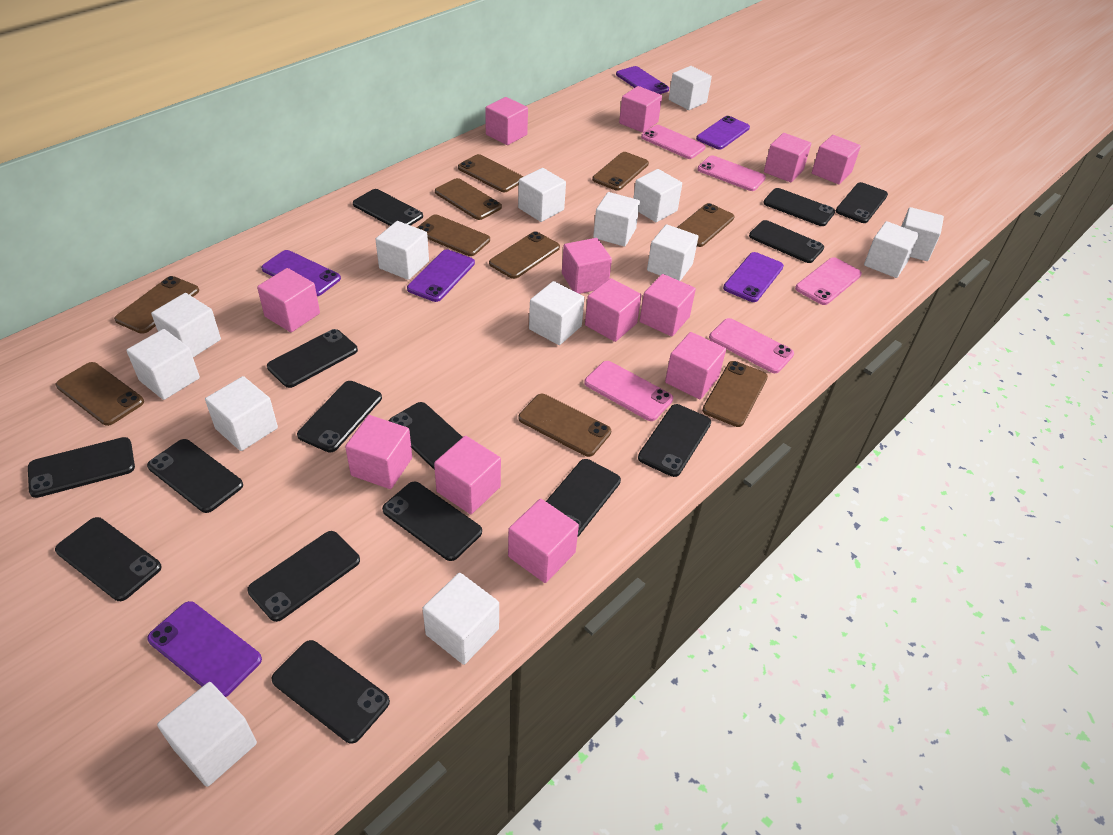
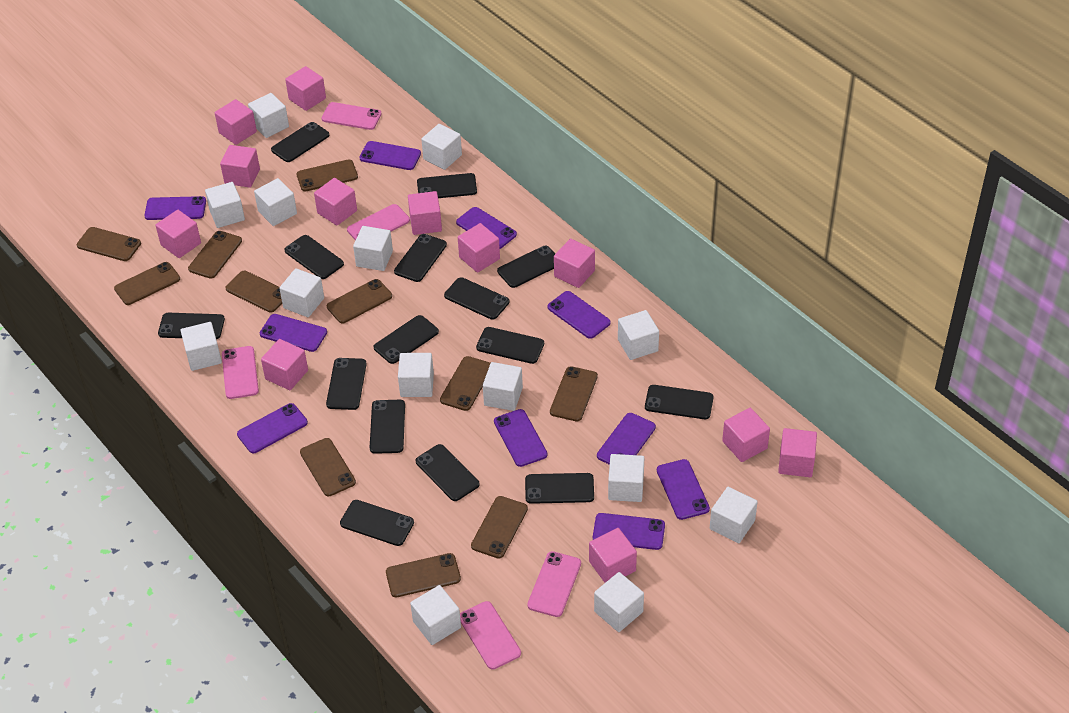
brown phone: [56,362,144,426] [114,276,199,334] [417,214,490,256] [435,178,502,220] [458,154,523,192] [489,231,560,279] [518,394,611,457] [592,152,649,191] [677,203,734,247] [702,361,768,427] = 10 -> [77,227,141,261] [114,262,180,305] [188,231,242,279] [225,271,282,313] [296,159,358,191] [300,438,356,496] [327,279,392,323] [386,553,461,598] [440,356,490,411] [471,496,528,559] [550,366,598,421] = 11
purple phone: [147,601,262,697] [261,250,341,296] [407,249,475,302] [616,66,669,94] [696,116,750,149] [723,252,784,302] = 6 -> [144,196,206,220] [237,403,308,453] [260,314,327,352] [359,141,421,170] [456,207,517,249] [494,409,548,467] [547,291,611,339] [593,513,665,550] [597,413,656,465] [657,459,710,520] = 10

